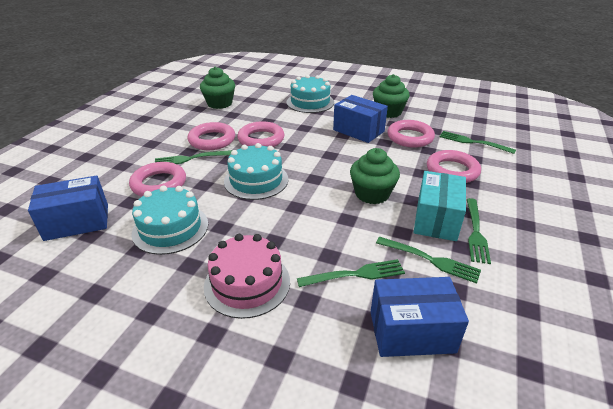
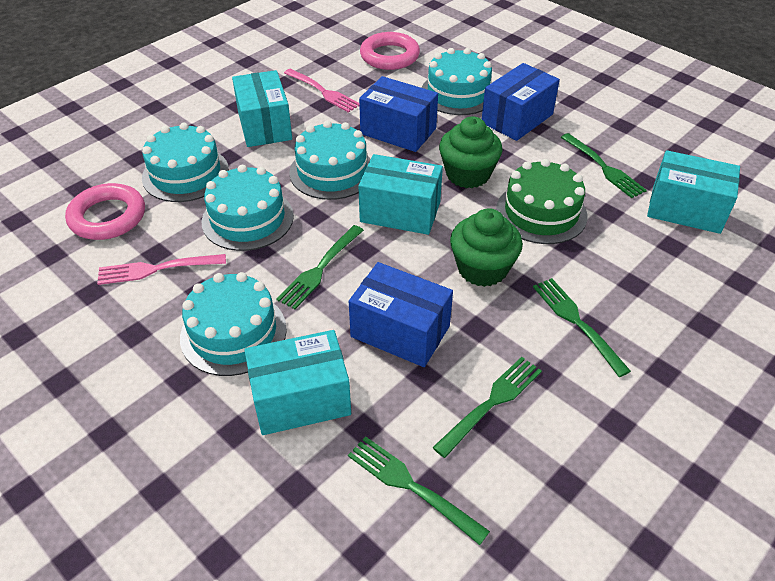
green cake: none = 0 -> [496,159,587,244] = 1
green cupcake: [200,67,235,109] [350,148,400,204] [373,74,410,118] = 3 -> [439,116,503,188] [450,208,523,287] = 2
pink cake: [204,234,290,319] = 1 -> none = 0
pink fork: none = 0 -> [97,254,226,285] [284,69,359,113] = 2
pink ring: [129,162,186,196] [187,122,235,150] [237,121,285,147] [387,120,435,148] [427,150,481,183] = 5 -> [65,183,145,240] [360,32,420,70] = 2
turquoise box: [414,171,466,241] = 1 -> [232,70,292,147] [244,330,351,435] [358,154,443,235] [647,150,740,234] = 4
turquoise cake: [132,186,208,255] [224,143,288,200] [287,75,334,113] = 3 -> [142,123,229,202] [180,272,287,376] [202,165,294,251] [289,121,371,200] [421,48,492,115] = 5

